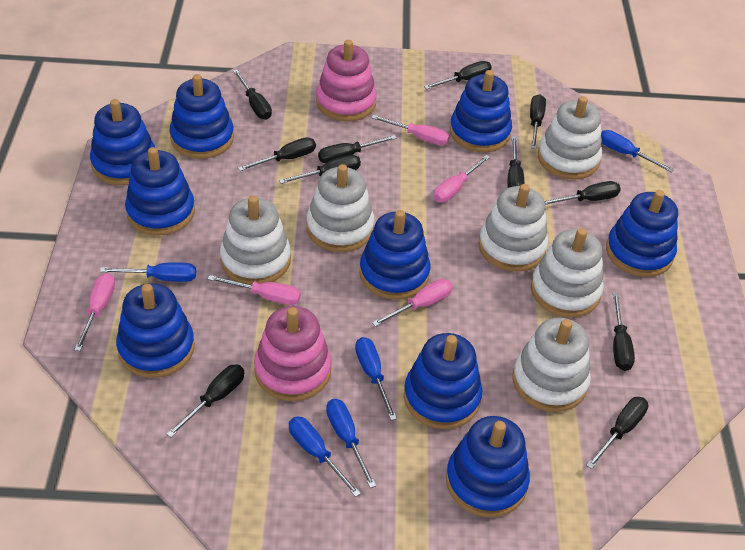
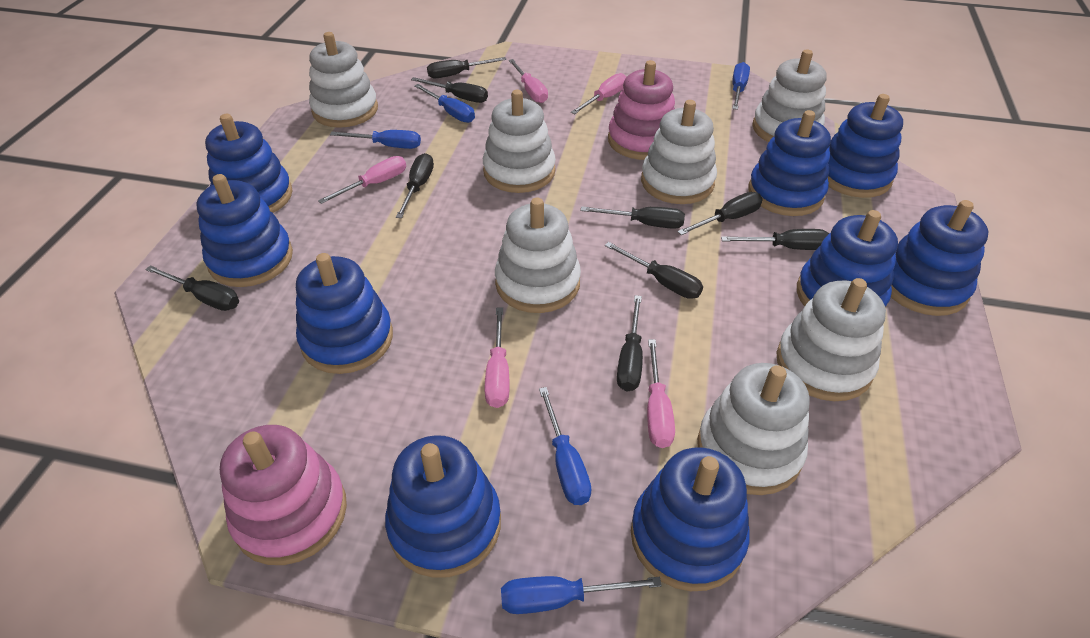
black screwdriver: [167,364,244,438] [233,70,272,119] [238,137,316,171] [279,155,361,184] [318,135,397,163] [424,61,492,89] [508,136,524,188] [530,94,546,149] [544,181,621,205] [586,397,648,469] [613,293,635,371] = 11 -> [145,265,239,311] [396,153,434,218] [411,77,488,103] [427,57,507,78] [580,206,685,229] [605,242,703,299] [617,295,643,391] [677,192,763,235] [721,229,829,250] = 9
white stacking toy: [220,196,291,285] [306,164,374,252] [478,184,548,272] [512,317,591,412] [531,228,604,317] [538,96,602,180] = 6 -> [309,32,378,128] [483,90,556,193] [495,198,581,313] [641,100,717,204] [697,363,810,495] [753,49,827,142] [777,278,886,401] = 7

